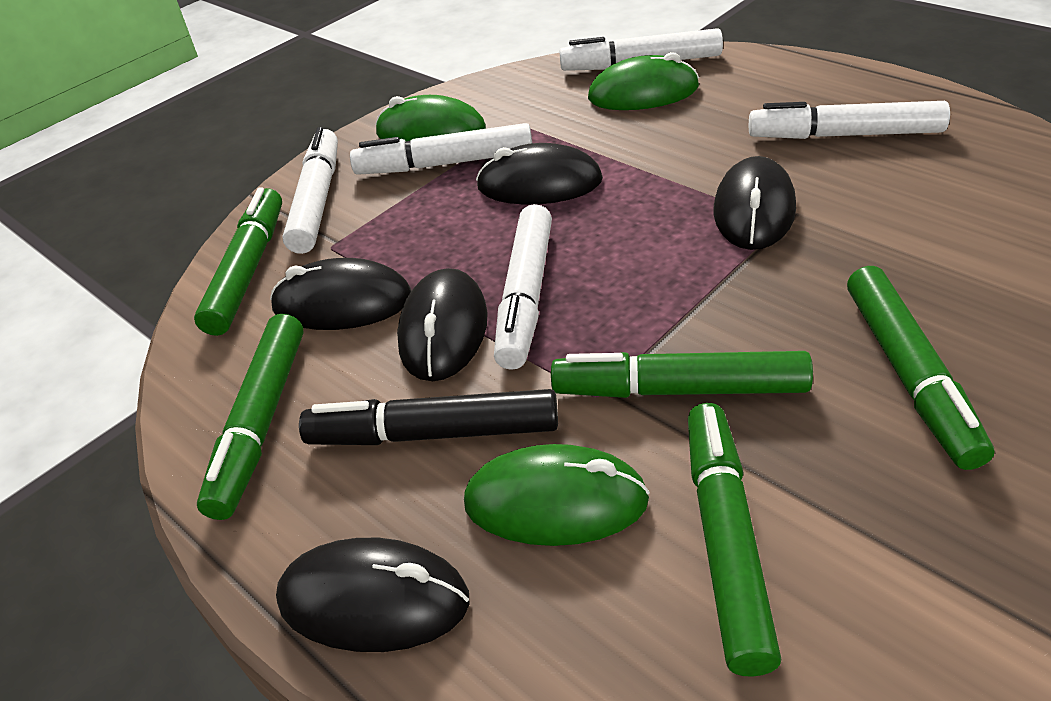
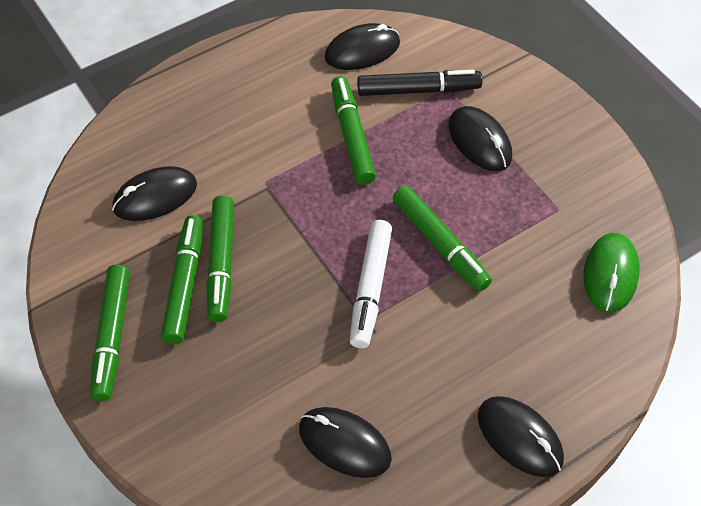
green mouse: [375,95,486,141] [464,444,650,546] [588,52,699,110] = 3 -> [583,233,640,313] = 1
white marker: [282,127,338,254] [350,123,532,175] [494,204,552,370] [559,28,723,71] [749,101,950,139] = 5 -> [350,220,392,348] = 1

